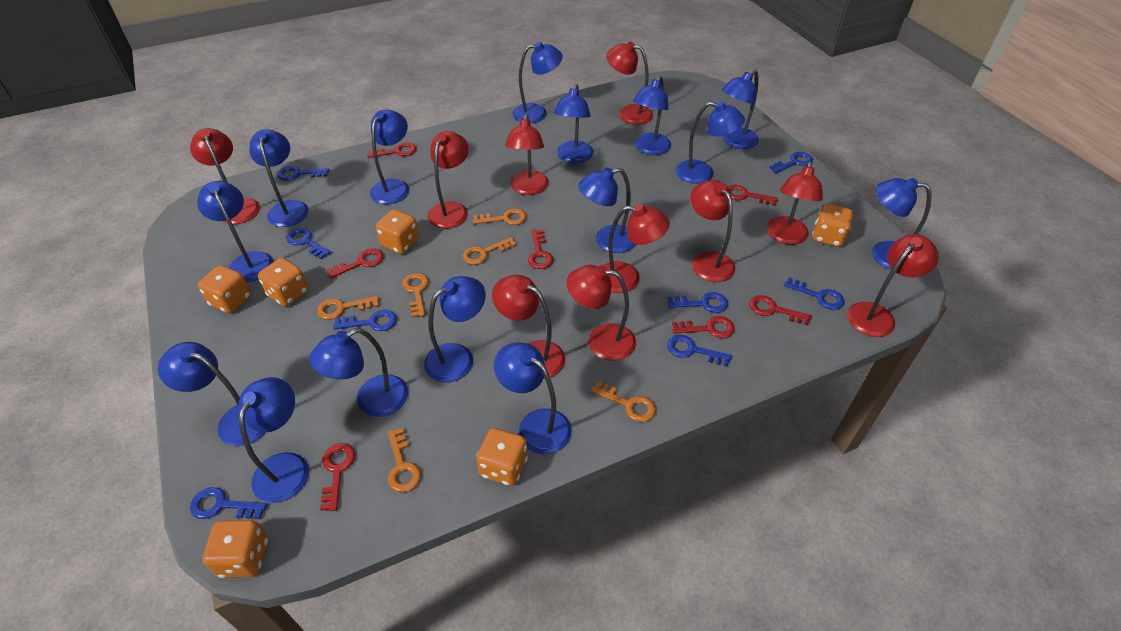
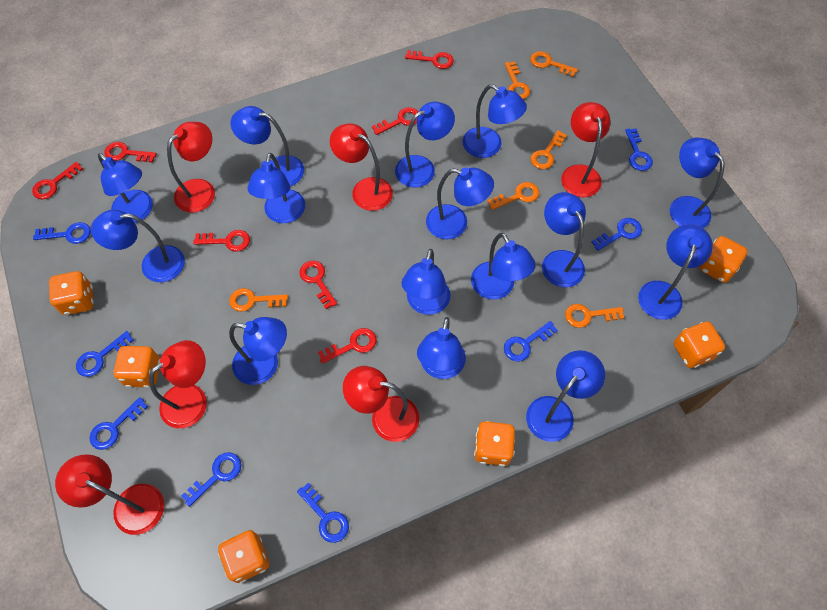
red lamp: [190,128,260,224] [427,131,469,229] [492,275,565,379] [505,114,549,195] [567,265,636,361] [602,204,670,293] [606,42,653,125] [690,180,735,282] [767,161,823,245] [847,234,939,337] = 10 -> [55,454,164,535] [149,340,207,428] [167,122,215,213] [330,124,393,211] [343,366,419,442] [561,102,611,197] = 6

